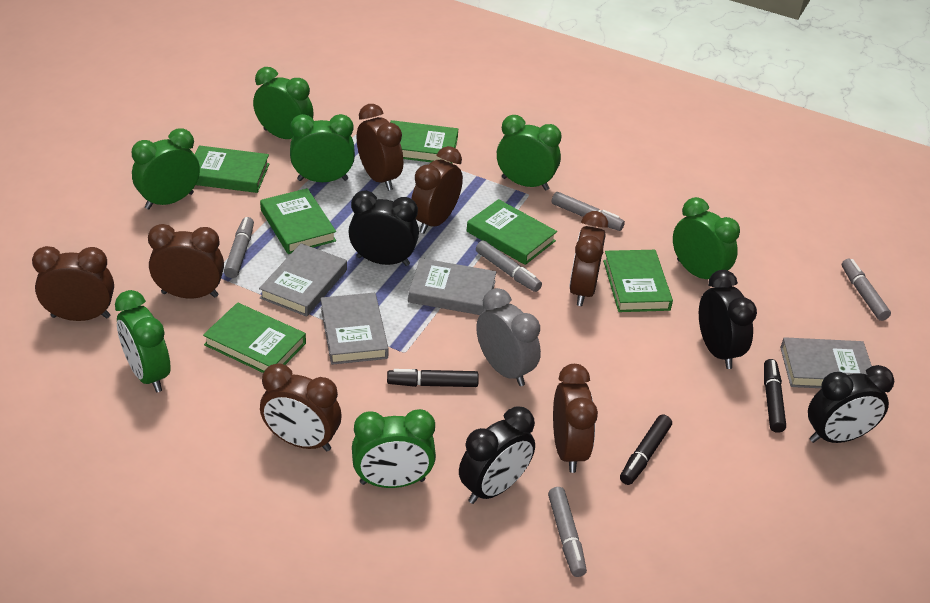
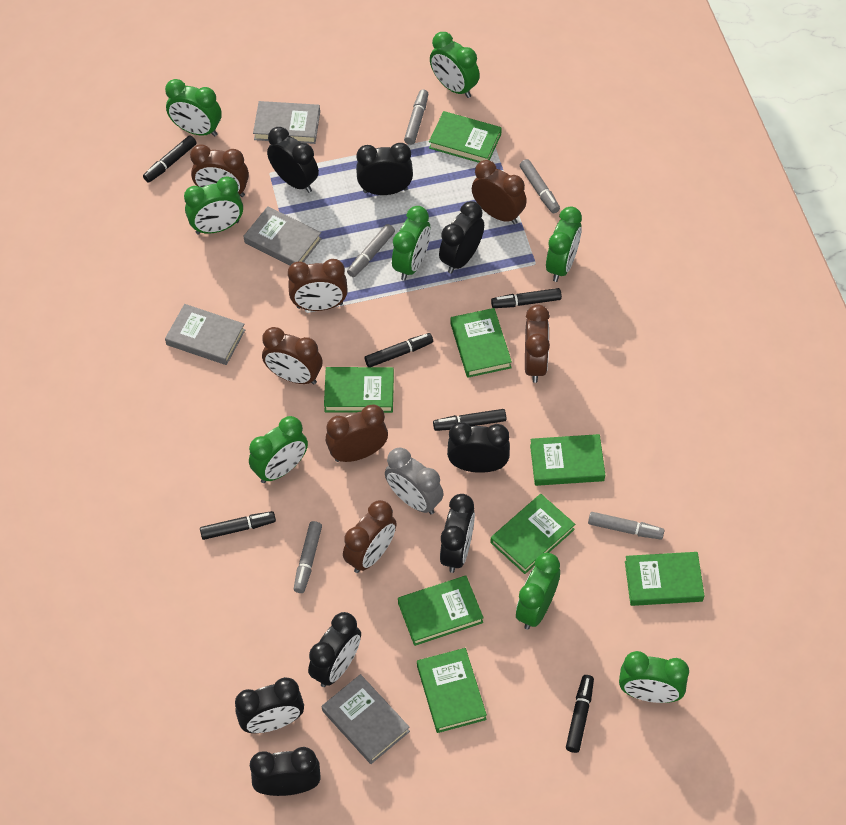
black clock: [348,190,419,266] [459,406,535,504] [699,270,757,369] [808,365,894,443] = 4 -> [235,677,304,733] [250,747,321,796] [267,127,319,193] [308,612,361,687] [356,143,413,195] [439,201,484,274] [440,494,475,573] [447,422,510,473] = 8
black marker: [387,369,479,387] [620,415,672,485] [764,359,786,433] = 3 -> [143,135,197,183] [200,511,276,540] [365,333,433,367] [433,409,506,431] [491,288,562,308] [566,675,594,753] = 6
green book: [195,145,269,193] [203,302,306,373] [260,188,336,254] [390,120,458,163] [467,199,557,265] [603,250,673,312] = 6 -> [324,367,394,413] [398,575,484,646] [417,648,487,733] [429,111,502,163] [451,308,512,378] [491,494,575,574] [530,434,605,486] [625,552,705,606] = 8
green clock: [115,290,170,392] [132,128,200,209] [253,67,314,139] [290,114,355,182] [352,409,436,488] [497,115,562,191] [673,197,740,279] = 7 -> [165,79,222,137] [184,176,243,235] [249,416,308,483] [392,206,431,281] [430,32,480,98] [516,553,560,630] [546,206,582,282] [619,651,689,703] = 8

